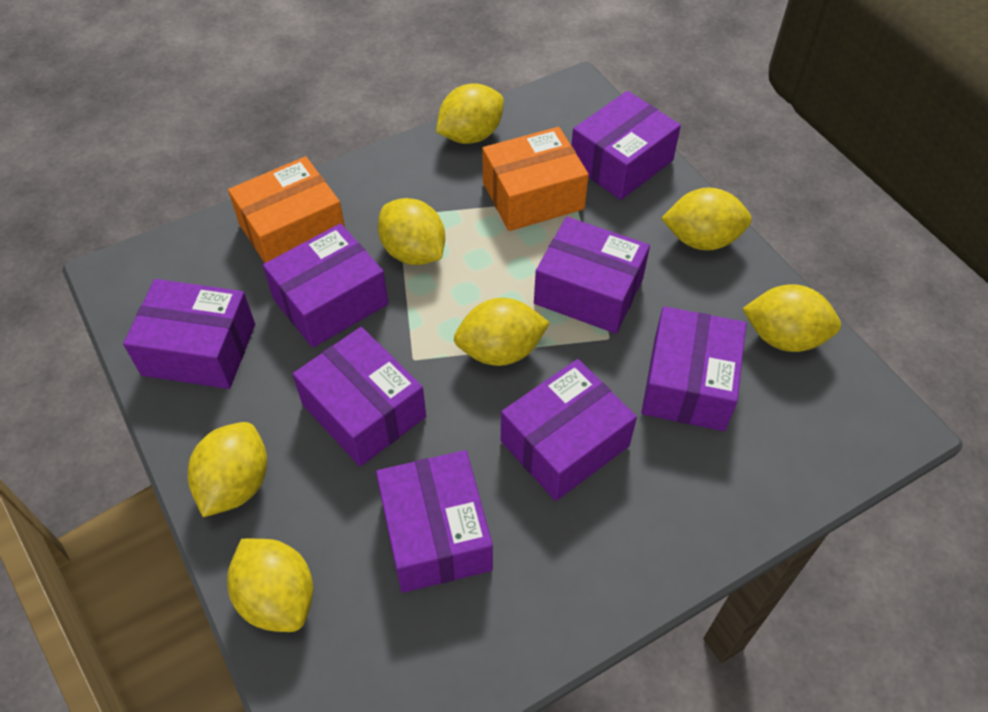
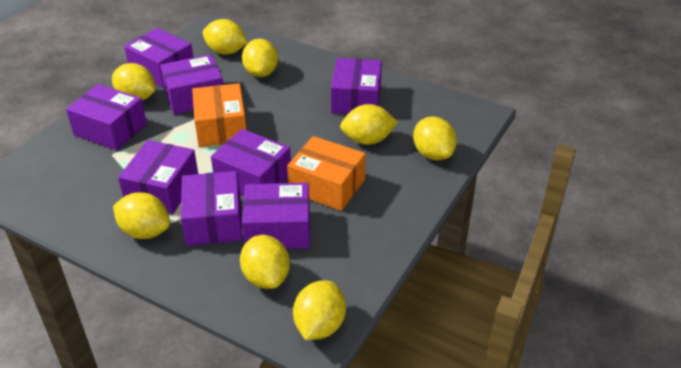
yellow lemon: [188,422,267,517] [227,538,313,632] [378,198,445,265] [436,83,504,144] [454,298,550,366] [661,187,752,251] [742,284,841,352] = 7 -> [112,63,155,101] [113,192,170,239] [203,19,248,55] [240,235,290,289] [242,39,278,77] [293,281,346,340] [340,104,398,145] [413,116,457,160] = 8

